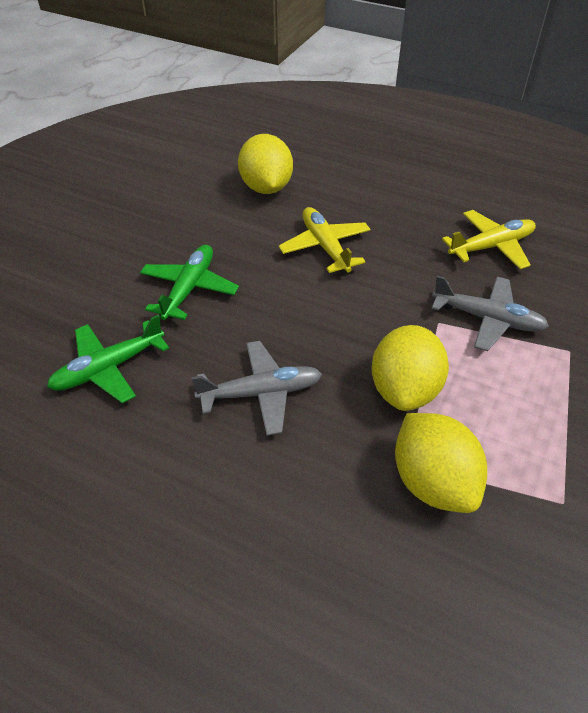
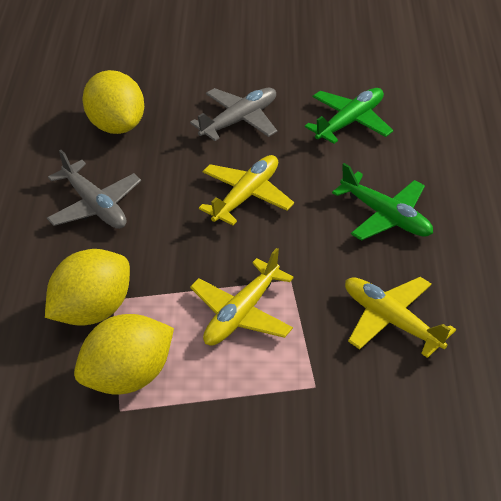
yellow plane: [279,207,371,273] [442,210,536,269] = 2 -> [190,248,294,346] [199,155,294,225] [345,277,456,358] = 3

